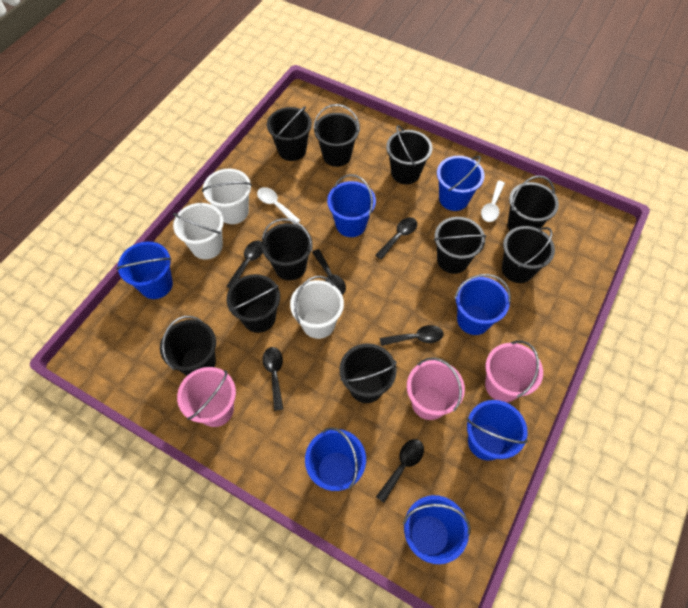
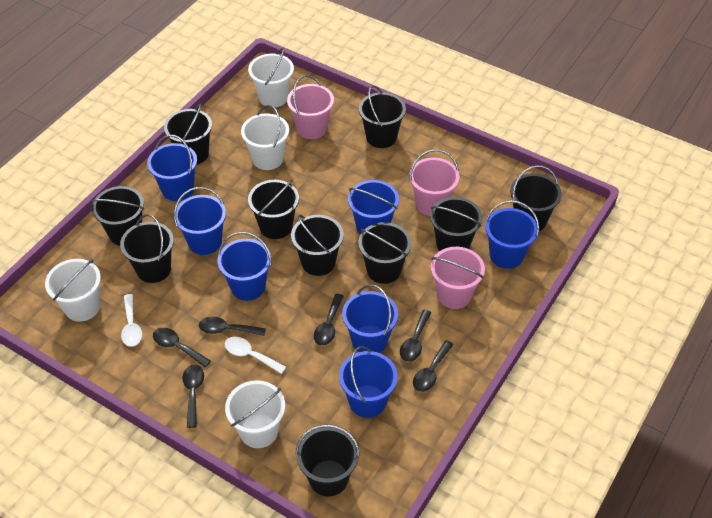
white bucket: [173,203,224,260] [202,169,252,224] [290,276,344,339] = 3 -> [45,259,101,322] [225,380,285,448] [241,105,289,170] [248,48,294,107] = 4

